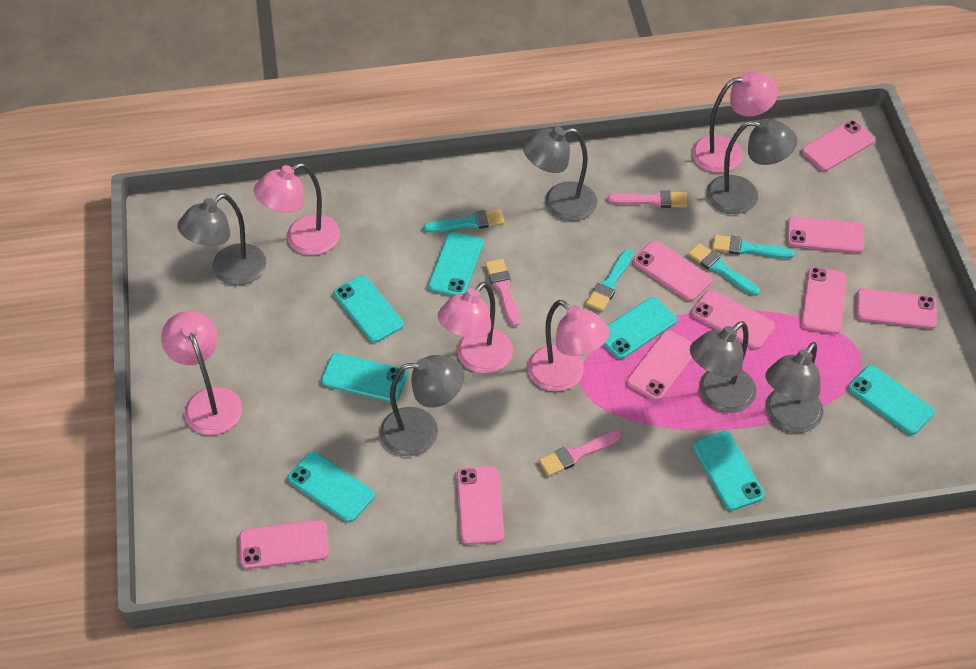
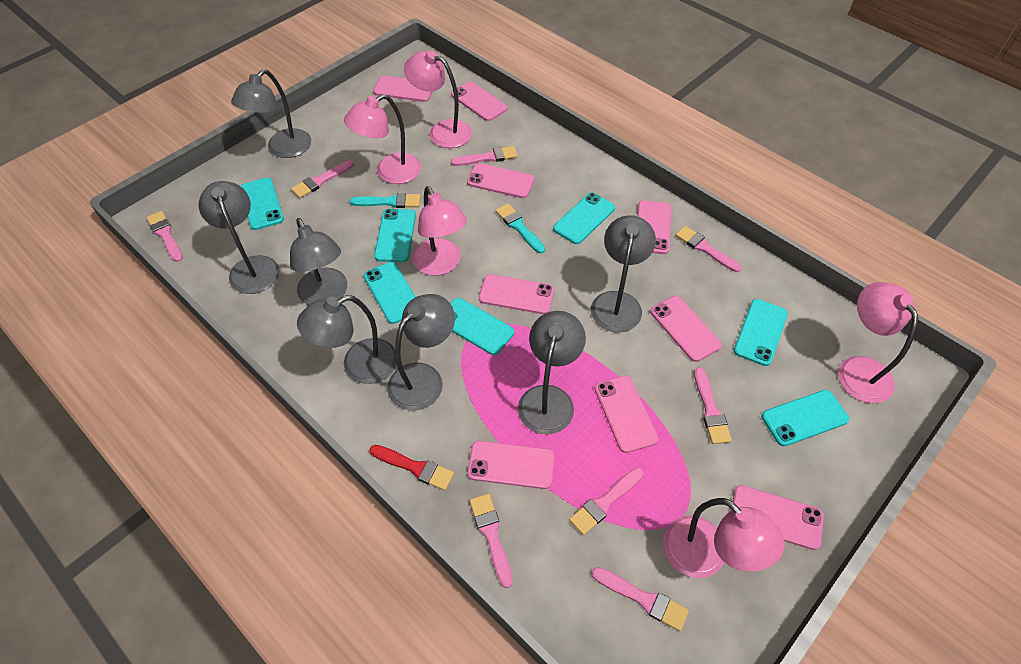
grey lamp: [177,193,266,286] [380,355,465,456] [522,126,597,221] [690,321,756,413] [706,119,798,214] [765,342,823,433] = 6 -> [199,181,279,294] [231,69,311,158] [290,218,347,305] [297,295,397,384] [387,294,455,410] [518,311,586,435] [591,215,656,332] = 7
pink brush: [485,259,520,327] [539,430,622,476] [607,190,688,208] = 3 -> [146,211,183,262] [291,160,354,198] [451,146,518,166] [470,494,513,588] [569,467,643,535] [592,567,689,631] [675,226,742,272] [694,367,732,444] = 8
red brush: none = 0 -> [369,445,454,491] = 1
turquoise brush: [424,209,505,233] [586,249,633,311] [688,243,760,296] [712,235,795,259] = 4 -> [350,193,420,208] [495,204,545,253] = 2

